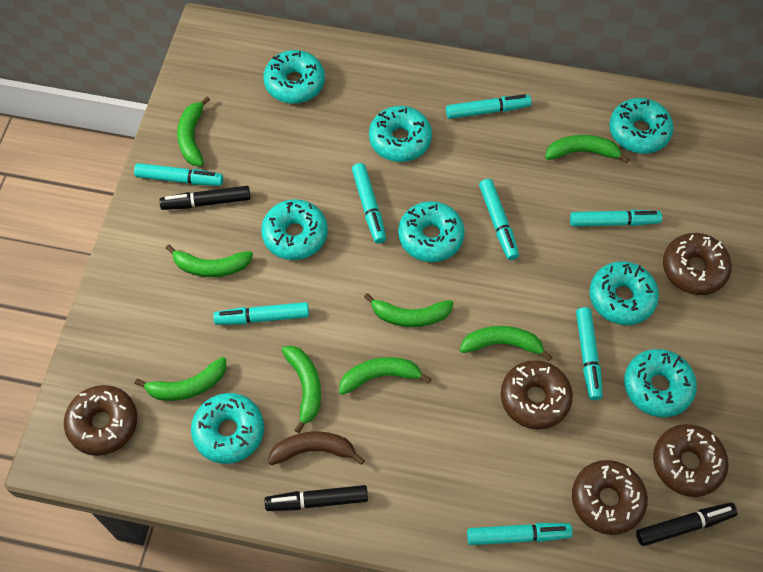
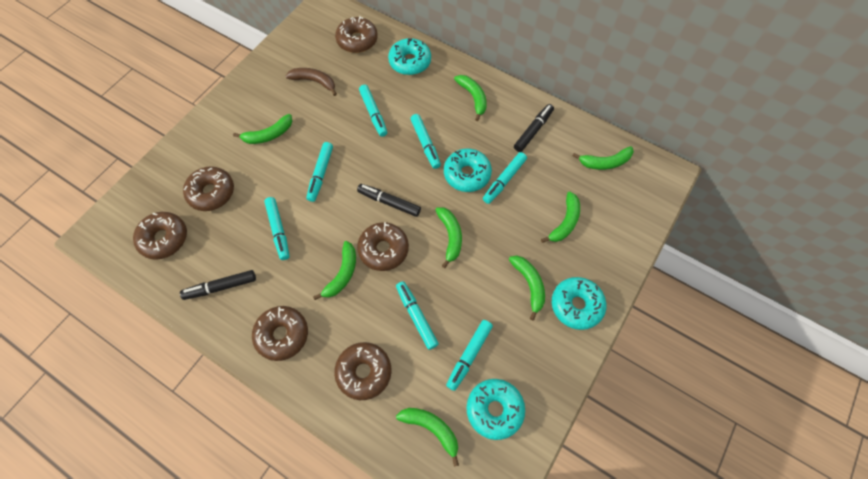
brown donut: [64,385,137,456] [501,360,573,429] [572,460,648,535] [653,424,729,497] [663,233,732,295] = 5 -> [133,212,187,260] [183,166,234,211] [252,306,308,361] [334,342,391,400] [335,16,378,53] [357,222,409,271] = 6
turquoise donut: [191,393,264,464] [261,199,328,260] [264,50,325,104] [369,106,432,162] [398,201,465,262] [590,261,659,325] [609,98,674,154] [624,349,697,417] = 8 -> [388,38,431,75] [444,149,492,192] [466,379,525,440] [552,277,606,330] = 4
turquoise marker: [134,163,223,186] [213,302,309,325] [352,163,386,244] [446,94,532,119] [467,523,573,545] [479,179,519,260] [570,210,662,227] [576,307,603,400] = 8 -> [264,197,290,260] [306,142,333,202] [359,85,387,137] [396,281,439,350] [411,114,441,169] [446,320,493,391] [483,152,527,204] = 7

